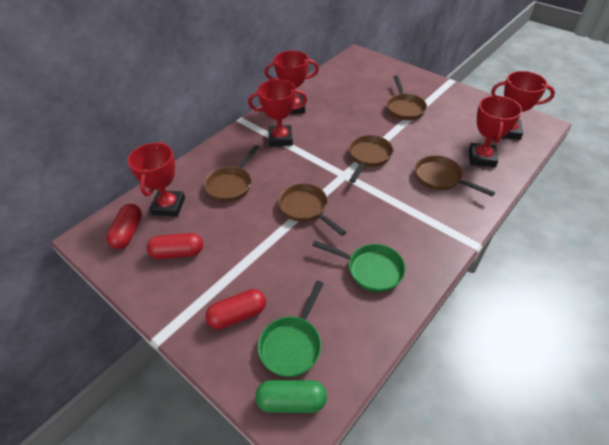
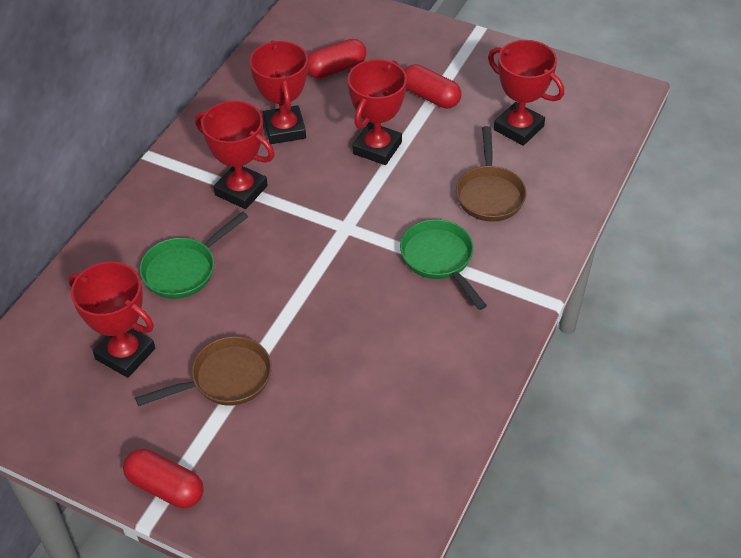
brown pan: [204,145,259,202] [278,183,346,236] [349,135,393,183] [387,75,427,120] [415,155,495,197] = 5 -> [135,336,272,406] [456,126,527,222] = 2
green capsule: [255,380,327,413] = 1 -> none = 0

